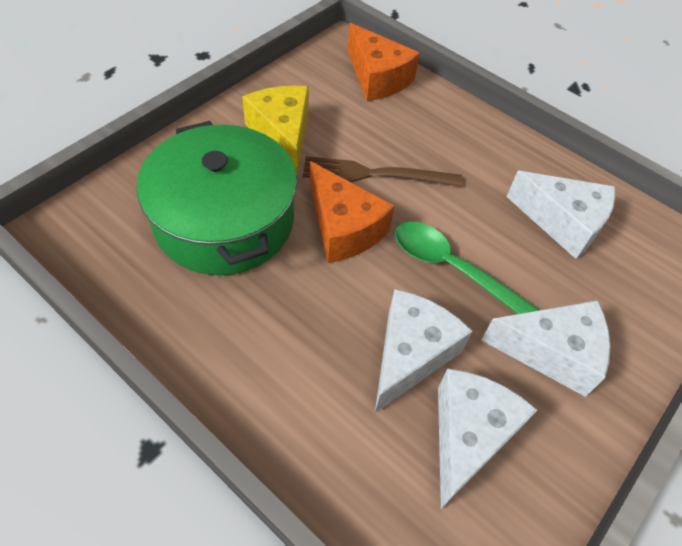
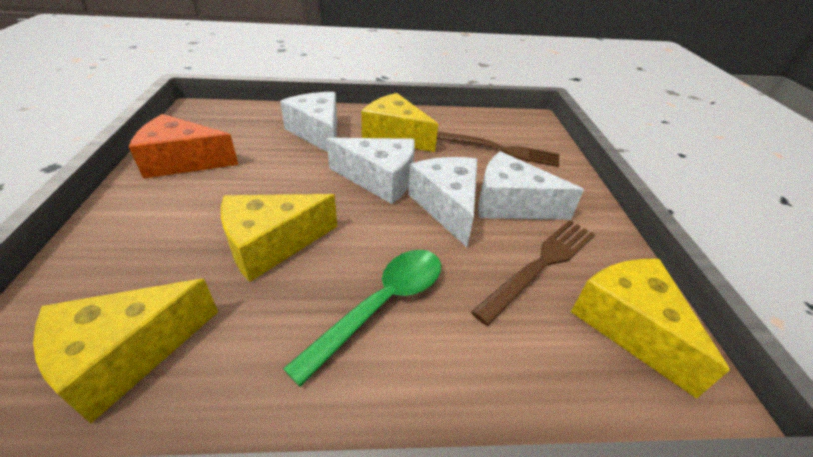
brown fork: [303,156,462,187] = 1 -> [437,131,559,167] [471,220,595,326] = 2
green pot: [136,121,297,275] = 1 -> none = 0
orange cheese: [310,161,395,263] [347,23,420,101] = 2 -> [129,114,238,179] = 1
yellow cheese: [242,86,309,175] = 1 -> [33,279,218,424] [221,194,337,282] [361,93,438,152] [571,259,730,399] = 4

